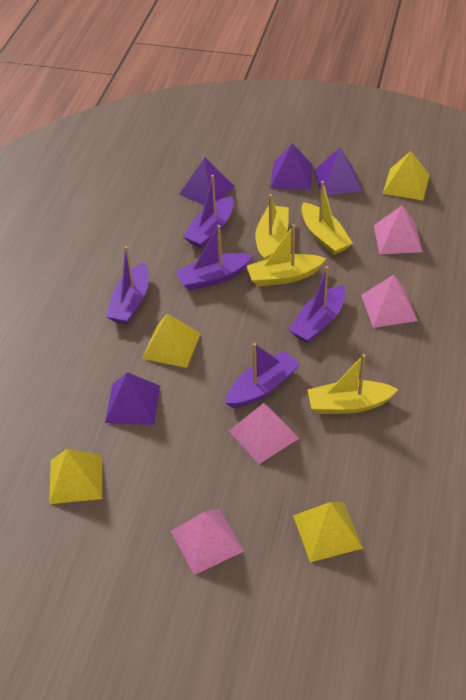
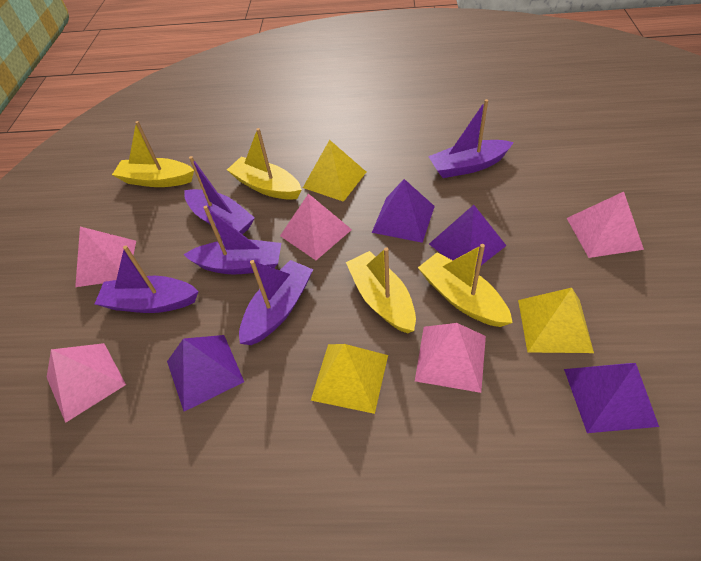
pink pyramid: [171,509,244,575] [229,403,299,464] [361,275,418,328] [374,205,423,254] = 4 -> [47,343,126,423] [75,227,136,287] [280,194,352,260] [415,323,486,393] [567,192,644,258] = 5
yellow pyramid: [49,449,102,504] [142,314,201,368] [293,502,363,562] [383,151,430,200] = 4 -> [303,140,366,202] [311,344,388,414] [518,288,594,353] = 3

